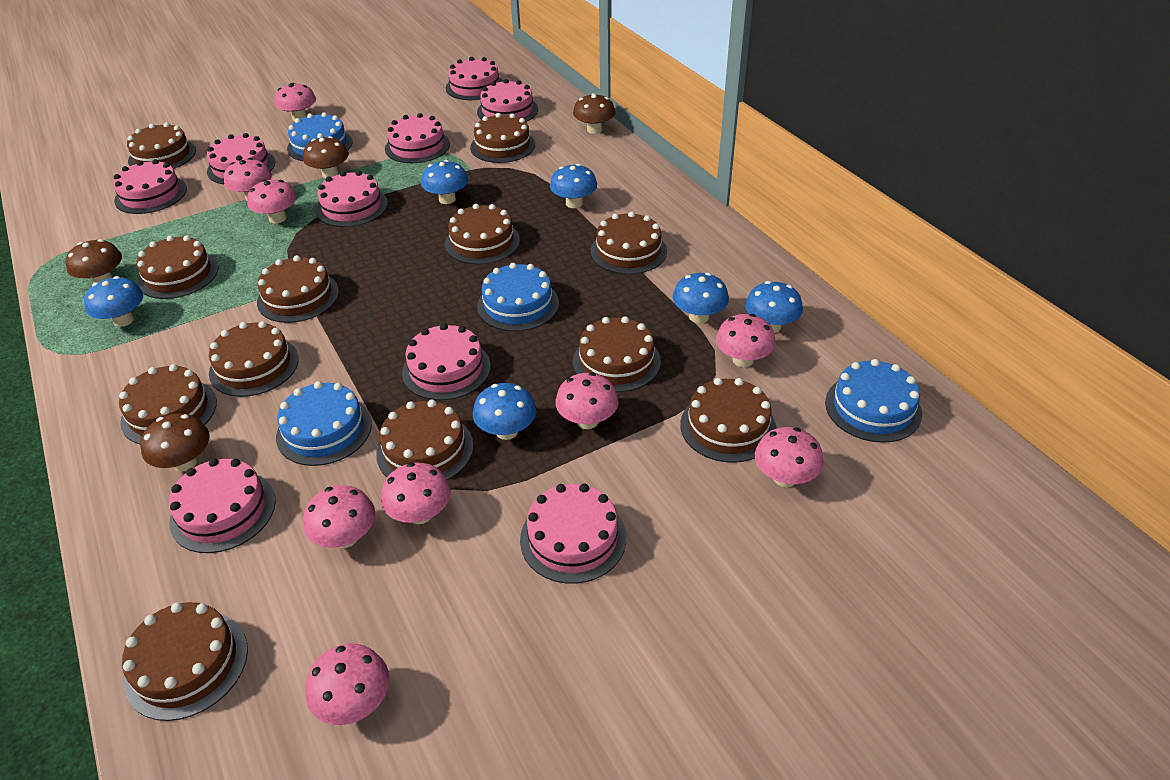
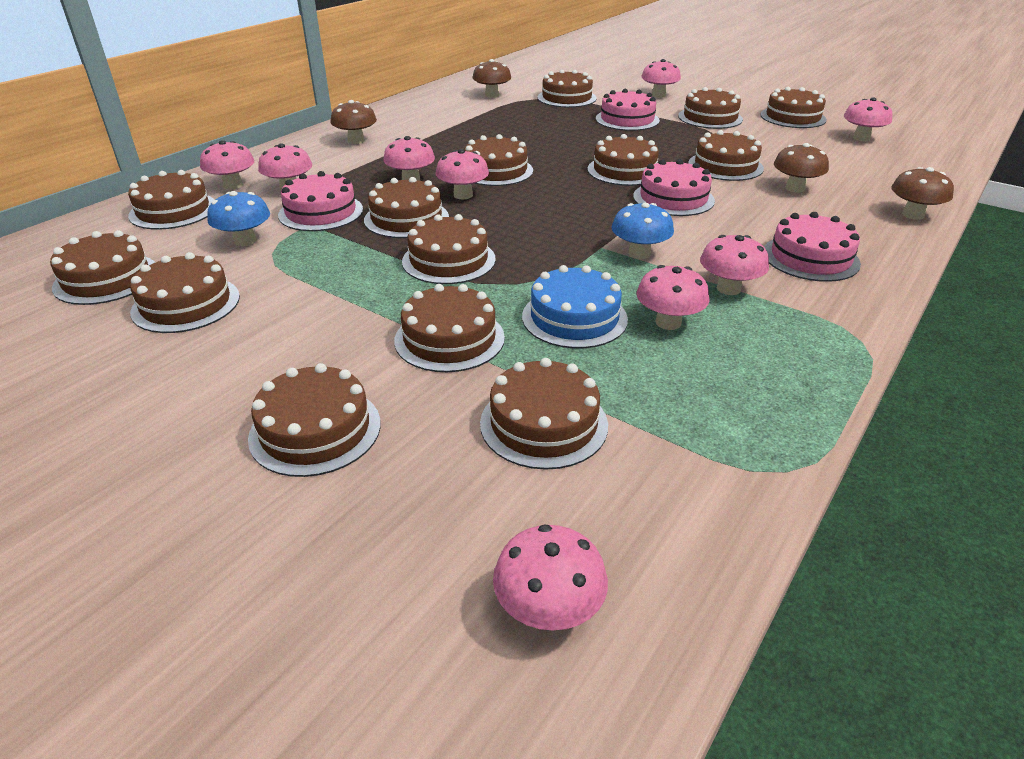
blue cake: [276,381,372,466] [287,112,353,162] [477,263,559,331] [825,359,922,443] = 4 -> [522,265,628,348] = 1
blue mushroom: [84,276,143,327] [421,160,468,204] [473,383,537,440] [550,164,597,208] [673,273,729,324] [745,281,803,333] = 6 -> [207,191,270,246] [611,203,674,259] = 2
brown cake: [119,364,217,444] [122,602,248,721] [127,122,196,169] [136,235,219,299] [209,321,299,397] [257,255,339,323] [376,400,474,480] [445,204,520,264] [470,113,535,163] [573,316,661,392] [591,212,667,274] [680,378,776,463] = 12 -> [50,230,156,305] [128,170,215,230] [130,252,240,333] [248,363,381,477] [364,177,449,238] [394,284,505,372] [402,214,496,284] [464,134,533,186] [480,358,608,470] [537,69,597,108] [587,134,659,186] [678,87,743,129] [688,130,764,181] [760,87,827,128] = 14
pink cake: [113,159,187,214] [169,458,276,553] [207,133,275,184] [316,171,388,227] [385,113,450,163] [402,323,491,400] [446,57,503,100] [477,79,538,122] [520,484,626,584] = 9 -> [278,171,363,231] [596,89,660,131] [633,159,715,216] [764,212,861,282] = 4

